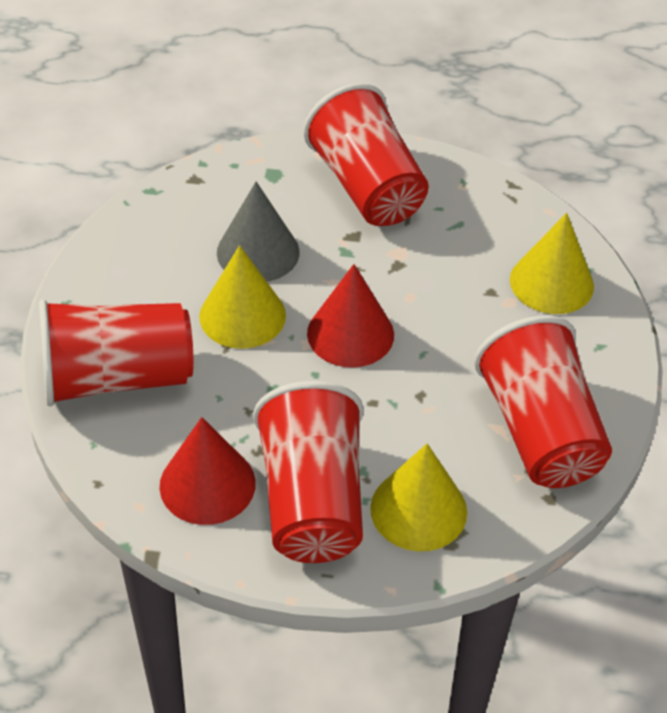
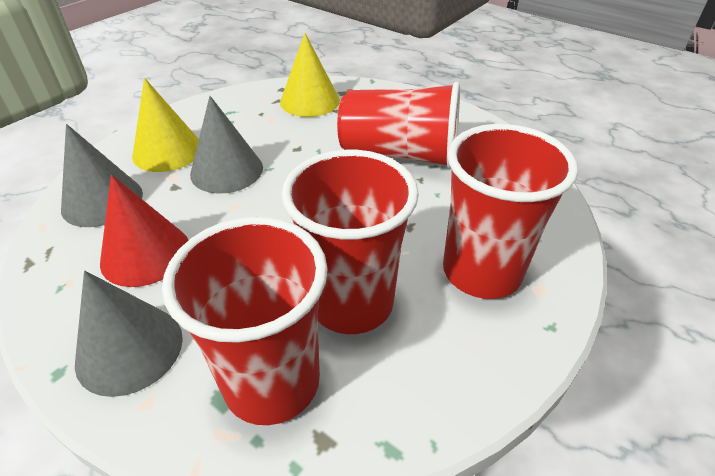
grey cone: [217,182,300,282] = 1 -> [61,124,143,227] [75,271,183,397] [190,96,263,194] = 3
red cone: [159,417,256,525] [307,264,394,368] = 2 -> [100,175,188,287] = 1
yellow cone: [199,245,286,349] [370,444,467,551] [510,213,594,314] = 3 -> [132,78,199,172] [280,33,340,117] = 2

